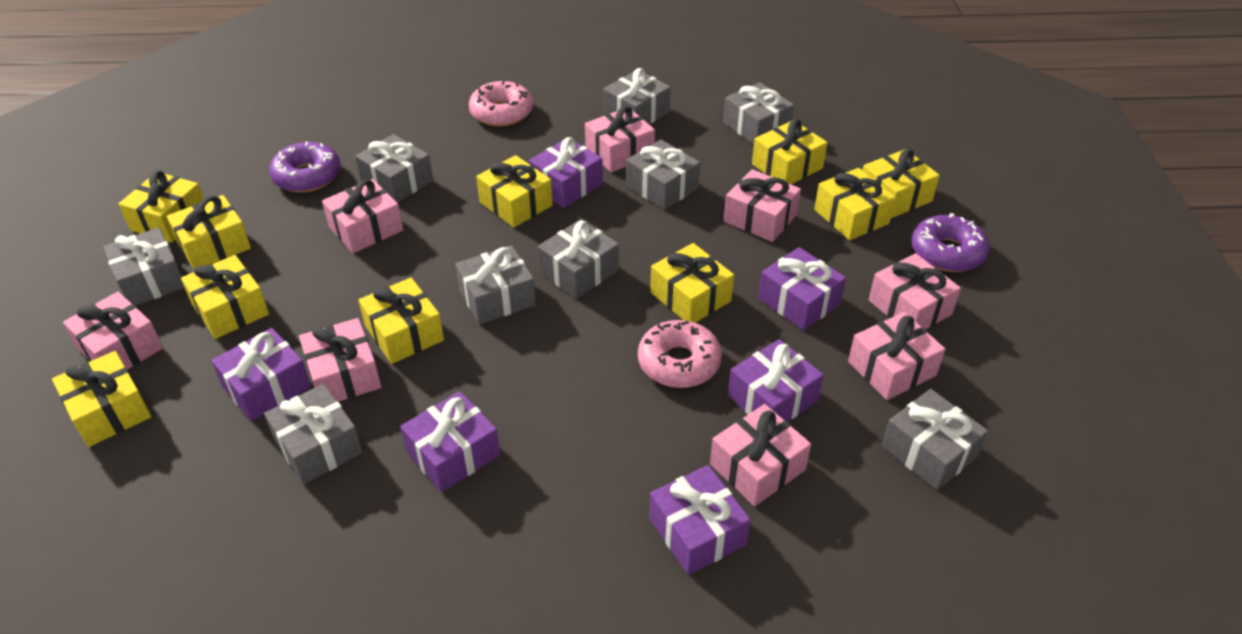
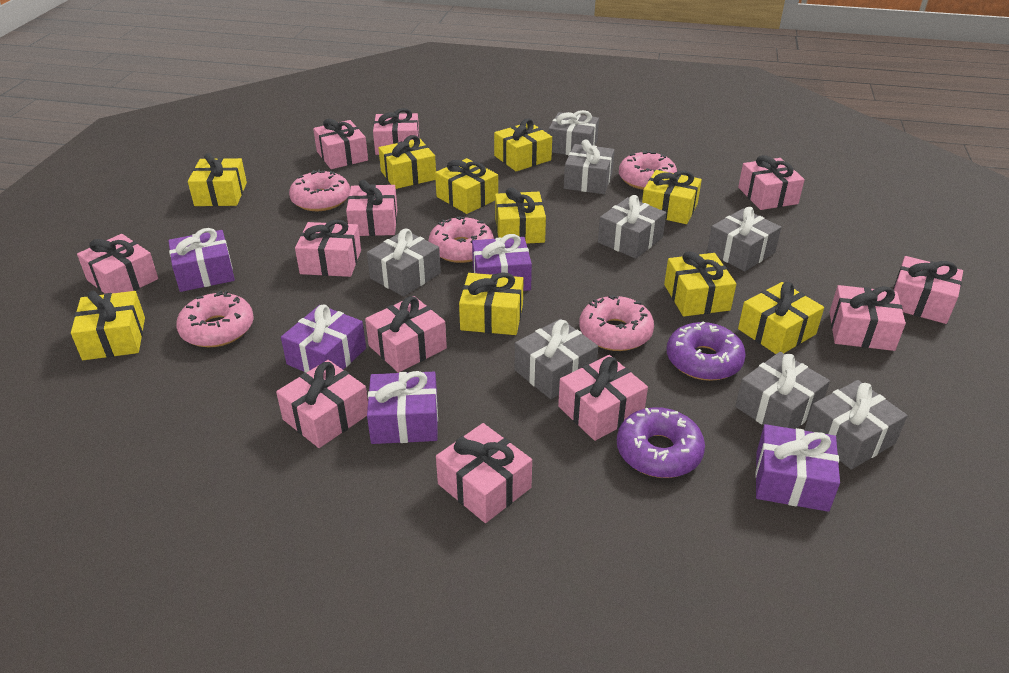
grey gift: [103,228,185,306] [264,384,363,484] [355,134,433,203] [455,245,536,325] [538,219,619,299] [603,68,671,124] [626,140,700,210] [723,82,794,145] [882,389,988,490] = 9 -> [367,228,441,297] [515,319,598,399] [548,110,599,155] [564,139,615,194] [598,195,666,259] [707,207,781,271] [735,352,830,429] [804,380,907,470] = 8
pink donut: [469,80,533,126] [638,320,722,388] = 2 -> [176,291,254,347] [289,169,350,211] [429,216,494,263] [579,295,654,351] [619,150,677,190] = 5
pink gift: [63,292,163,370] [299,318,382,402] [322,179,403,253] [585,106,655,173] [710,404,811,507] [724,169,801,242] [848,312,945,400] [869,253,961,329] = 8 -> [77,234,158,293] [276,360,368,448] [295,220,361,277] [313,119,368,169] [346,180,397,236] [365,296,447,373] [373,108,419,155] [436,423,532,523] [558,355,648,441] [738,155,805,210] [830,285,906,351] [893,256,963,324] = 12
purple gift: [211,328,311,421] [400,391,500,492] [529,137,603,208] [649,465,751,575] [728,339,823,422] [758,247,846,330] = 6 -> [168,228,235,292] [281,305,366,373] [367,371,438,444] [472,234,532,291] [755,424,840,512] = 5

